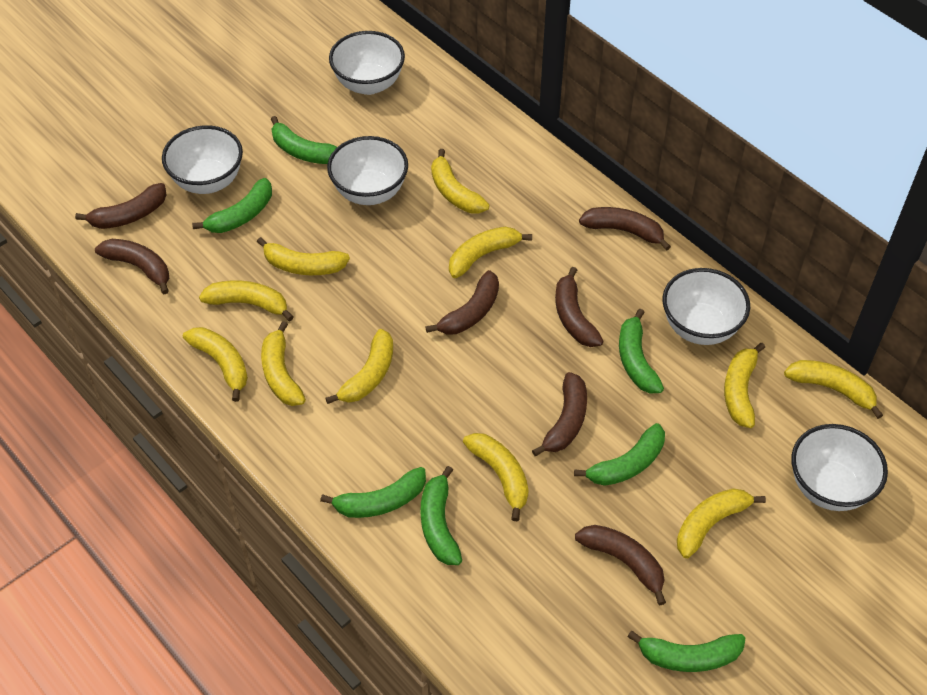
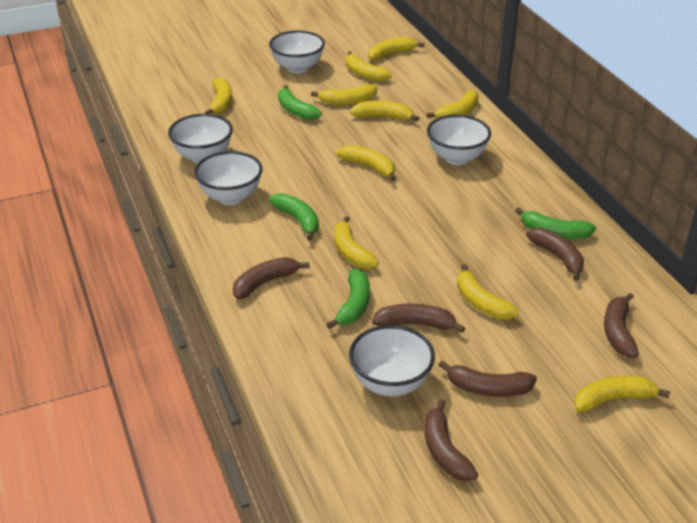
brown banana: [75,183,167,229] [95,239,169,294] [425,270,499,334] [532,372,587,456] [555,267,604,347] [575,525,666,605] [579,207,671,251] = 7 -> [233,257,309,299] [372,304,465,333] [424,399,479,481] [439,360,537,397] [526,228,584,281] [604,293,639,357] = 6
green banana: [192,178,272,233] [271,116,337,164] [320,467,426,518] [420,466,462,565] [574,423,665,486] [619,309,664,393] [627,631,745,672] = 7 -> [269,193,319,240] [278,85,322,120] [327,269,370,329] [515,207,596,239] = 4
yellow banana: [183,327,248,402] [199,280,294,321] [257,237,350,275] [261,321,306,406] [325,329,393,404] [431,149,489,213] [449,227,532,278] [463,433,529,521] [677,489,766,558] [724,342,765,428] [784,360,883,419] = 11 -> [205,77,232,114] [311,84,377,105] [334,216,379,269] [337,145,396,181] [346,51,392,82] [350,101,419,121] [368,37,424,60] [427,90,479,118] [457,264,519,320] [574,376,670,412] = 10

